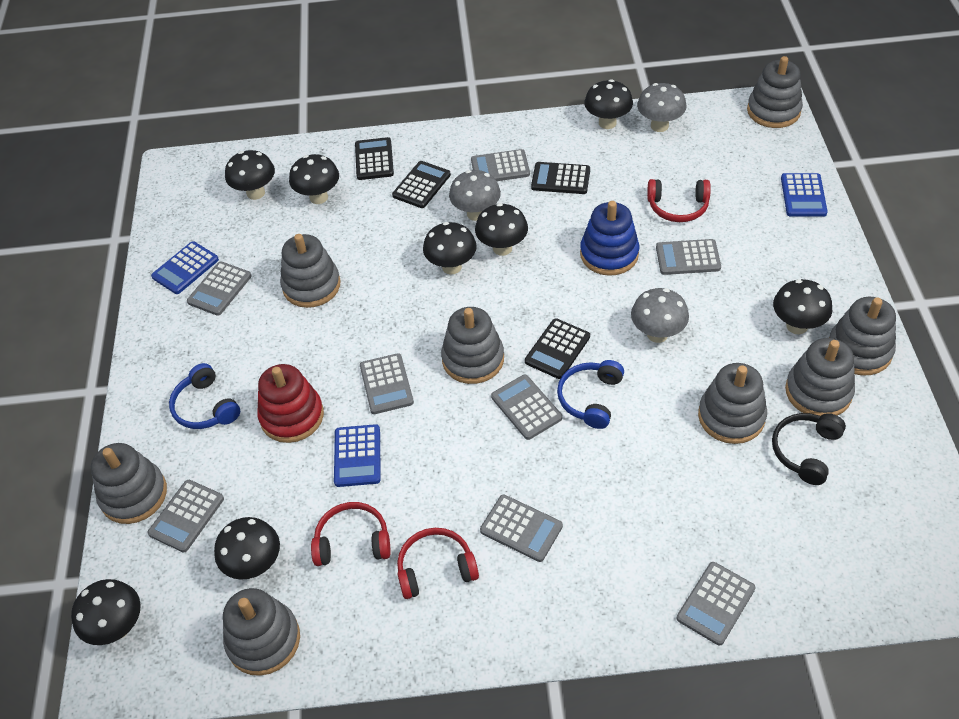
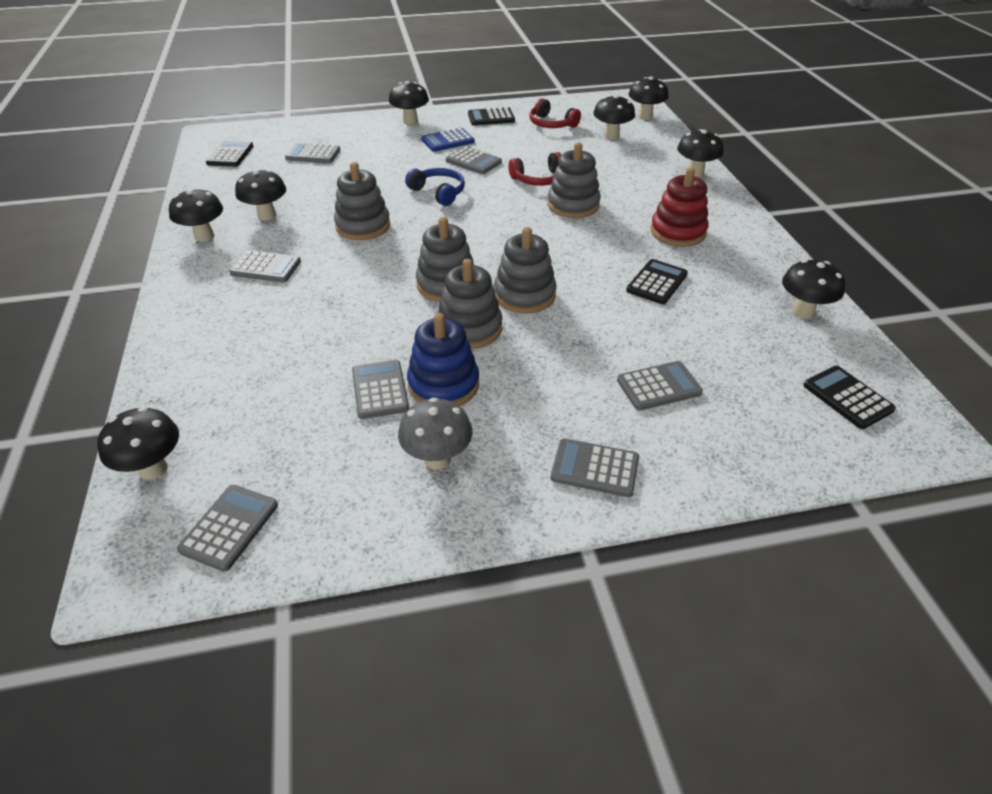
black headphones: [772,413,846,485] = 1 -> none = 0
blue calculator: [151,241,219,294] [334,424,381,487] [781,173,828,217] = 3 -> [421,128,475,152] = 1
blue headphones: [169,363,240,429] [557,360,624,429] = 2 -> [405,168,465,206] = 1
grey calculator: [148,480,224,553] [187,262,252,316] [360,353,414,414] [471,149,530,181] [480,495,563,562] [491,375,562,440] [656,239,721,275] [677,562,756,646] = 8 -> [177,485,278,572] [229,250,301,282] [285,143,340,163] [352,360,409,419] [446,146,502,174] [551,438,639,497] [617,361,703,411] = 7
grey mushroom: [449,170,501,221] [631,288,689,343] [637,83,686,132] = 3 -> [398,398,473,470] = 1
grey stacking toy: [91,443,167,524] [223,588,300,676] [280,234,341,308] [441,307,504,384] [698,363,767,444] [747,56,803,128] [785,338,855,416] [829,297,896,376] = 8 -> [334,162,390,240] [416,217,474,302] [438,259,502,349] [494,227,556,313] [547,142,601,218] = 5
red headphones: [311,502,391,566] [397,528,479,599] [647,179,711,222] = 3 -> [508,152,562,186] [529,98,581,128] = 2

